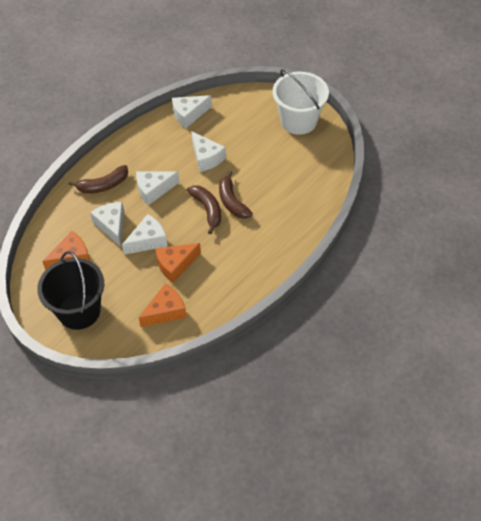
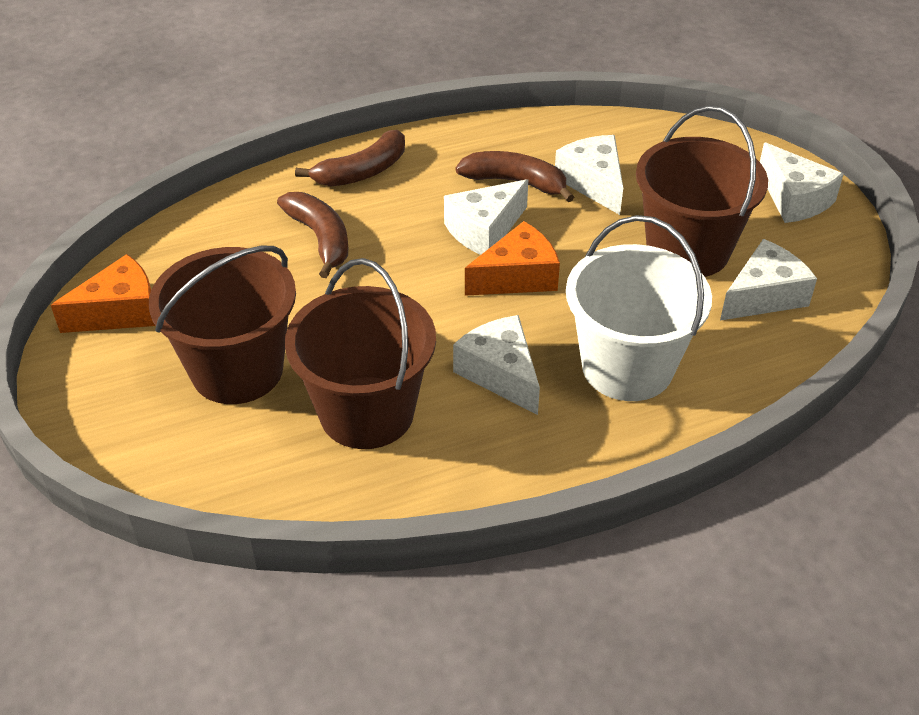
black bucket: [37,251,104,330] = 1 -> none = 0
brown bucket: none = 0 -> [149,246,296,404] [285,258,436,449] [636,106,768,277] = 3
orange cheese: [42,231,90,270] [139,283,187,327] [155,243,201,283] = 3 -> [51,254,155,333] [465,221,560,296] = 2

